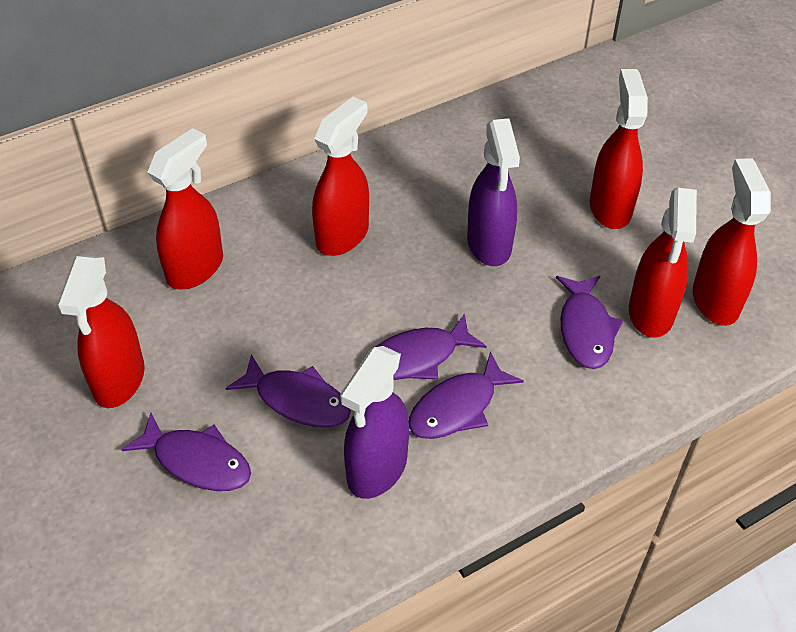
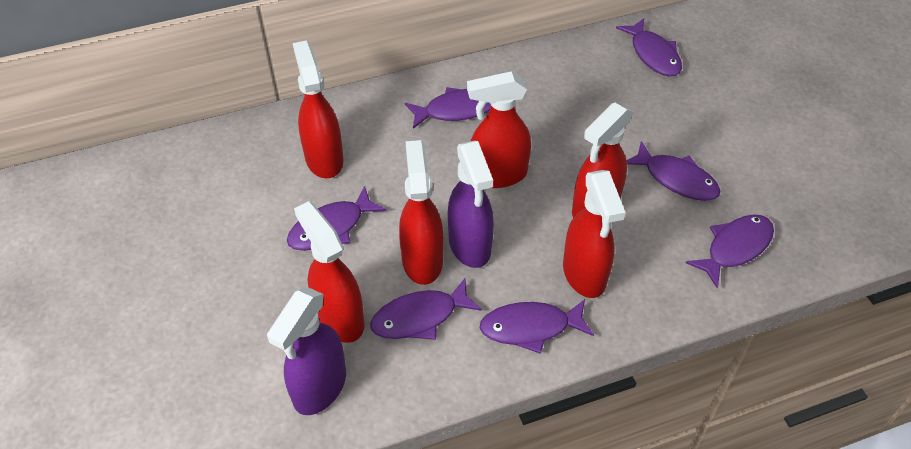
purple fish: [121,413,251,491] [225,354,351,427] [376,313,487,380] [409,352,524,439] [556,276,623,369] = 5 -> [287,186,386,251] [370,278,482,340] [405,87,491,129] [480,299,594,354] [616,18,682,76] [626,141,720,201] [686,215,774,288] = 7

